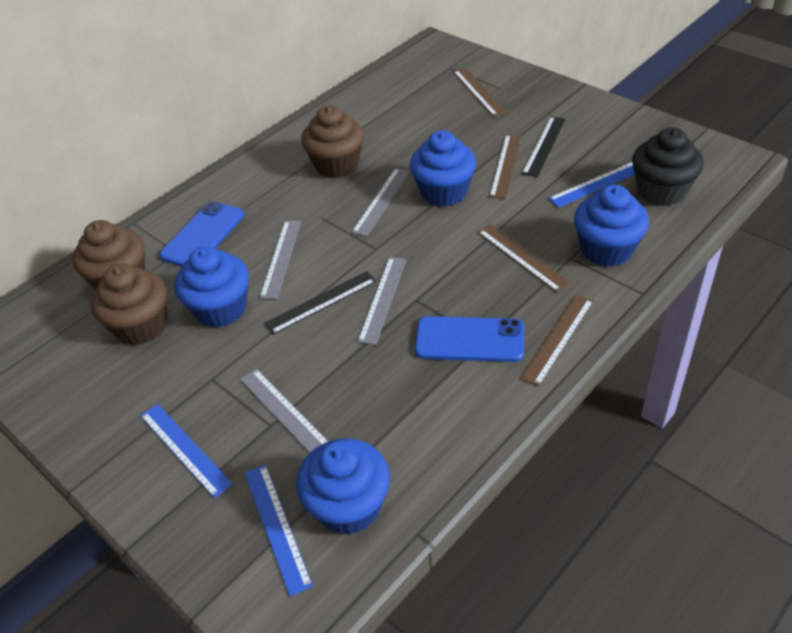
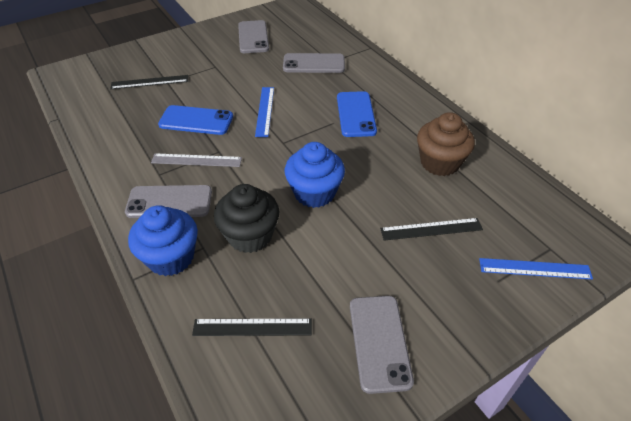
black ruler: [264,271,377,335] [522,116,565,177] = 2 -> [110,75,188,89] [192,318,312,336] [380,218,483,241] = 3
blue cupcake: [174,246,249,328] [296,438,390,535] [410,131,476,207] [574,185,649,267] = 4 -> [128,205,198,276] [285,142,345,208] = 2
blue ruler: [140,404,232,498] [245,464,313,596] [548,162,635,208] = 3 -> [255,87,274,137] [479,258,593,280] = 2
brown cupcake: [72,220,145,290] [91,264,167,345] [301,105,364,178] = 3 -> [417,112,475,176] = 1
brown ruler: [453,68,507,117] [478,224,571,293] [489,134,521,199] [520,294,594,387] = 4 -> none = 0
grey phone: none = 0 -> [125,185,212,218] [238,20,269,53] [283,53,345,73] [350,296,414,394] = 4
grey ruler: [240,369,328,453] [259,221,301,299] [351,168,410,237] [357,257,407,345] = 4 -> [151,153,242,167] = 1

